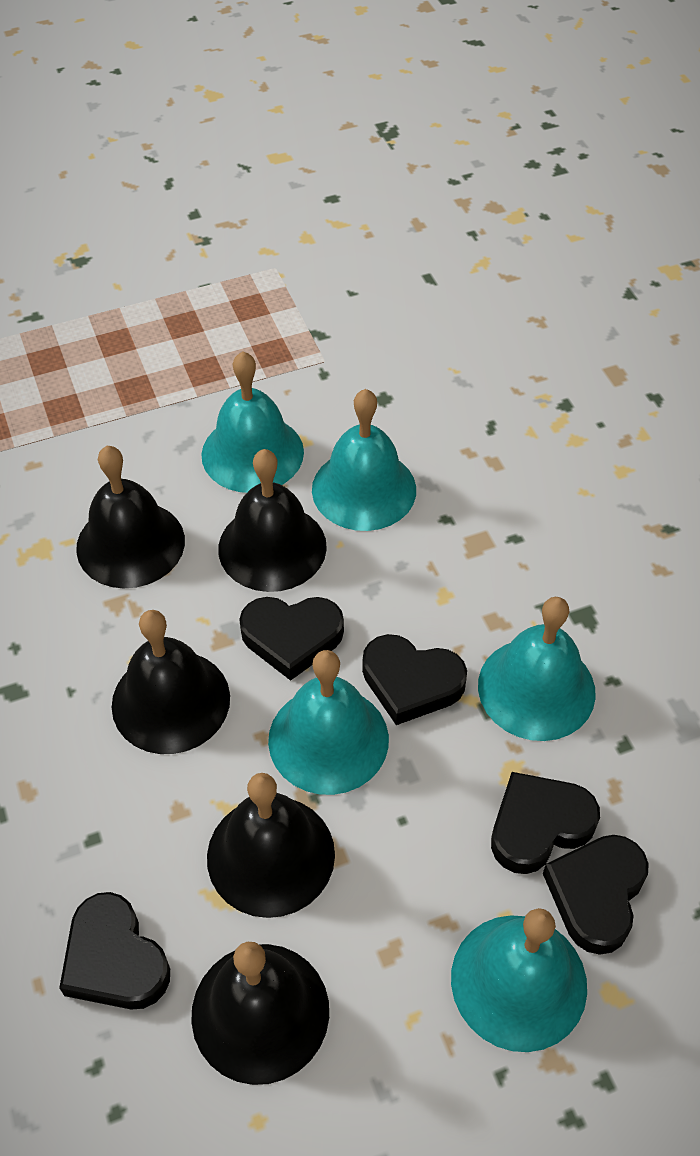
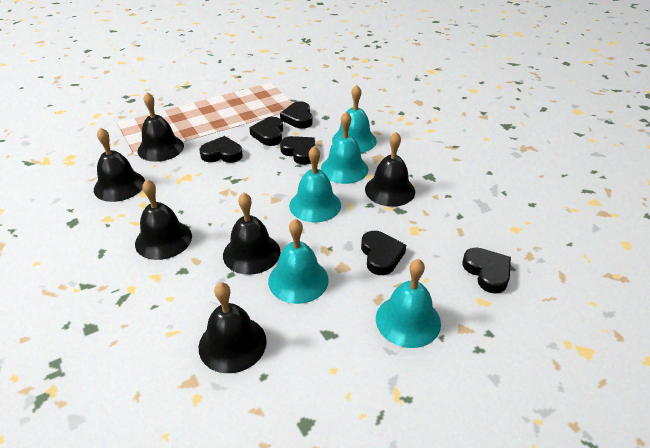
black bell: [76,446,185,588] [112,610,230,754] [191,942,329,1085] [207,773,335,918] [218,449,327,592] = 5 -> [94,127,145,202] [135,179,192,260] [138,92,184,162] [199,282,267,373] [223,192,280,275] [365,132,415,207] = 6
black heart: [59,892,170,1010] [239,597,344,681] [362,634,467,725] [491,772,600,874] [543,835,649,955] = 5 -> [200,136,243,163] [249,117,283,146] [280,101,313,129] [280,136,315,165] [361,231,406,275] [462,247,511,294] = 6

